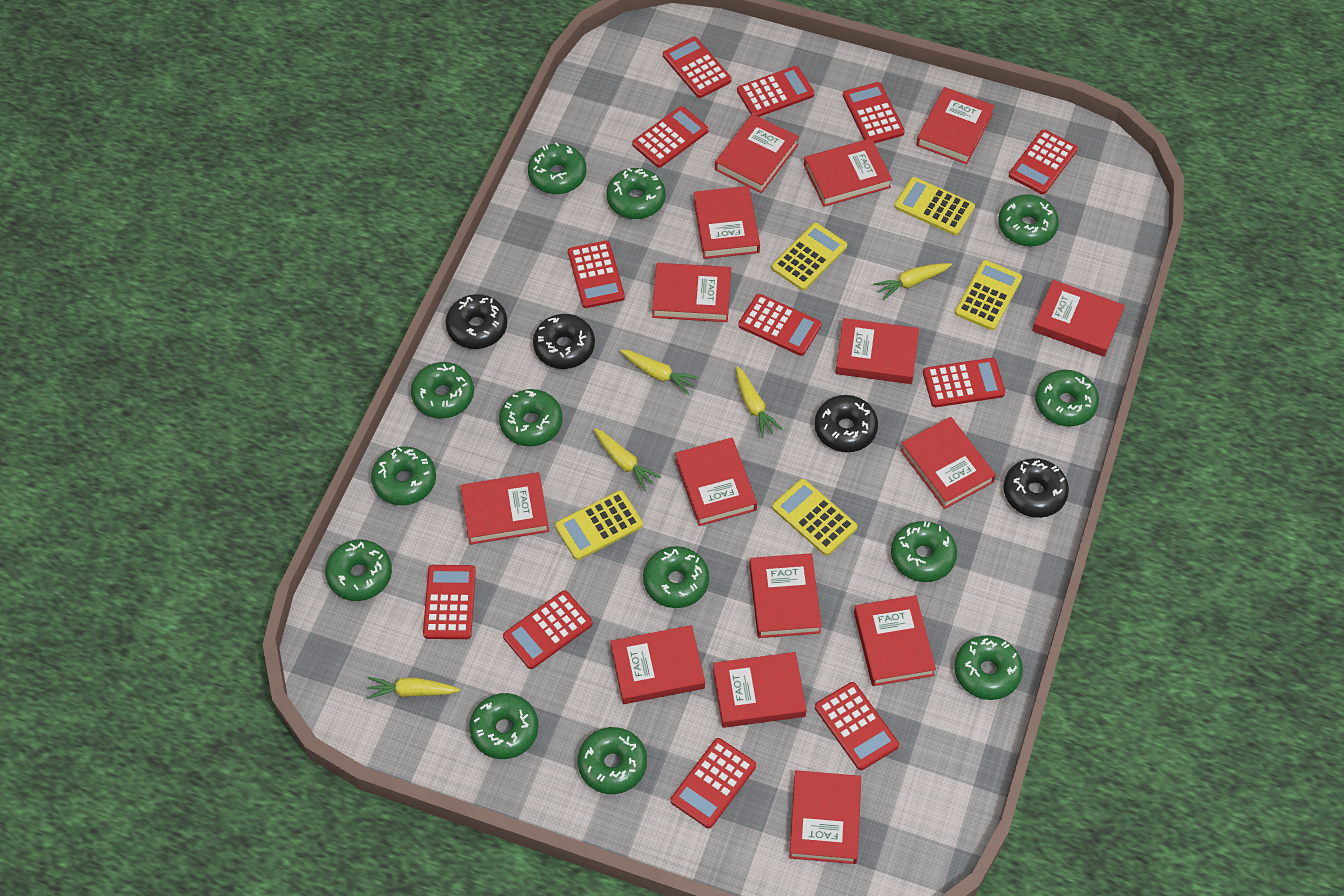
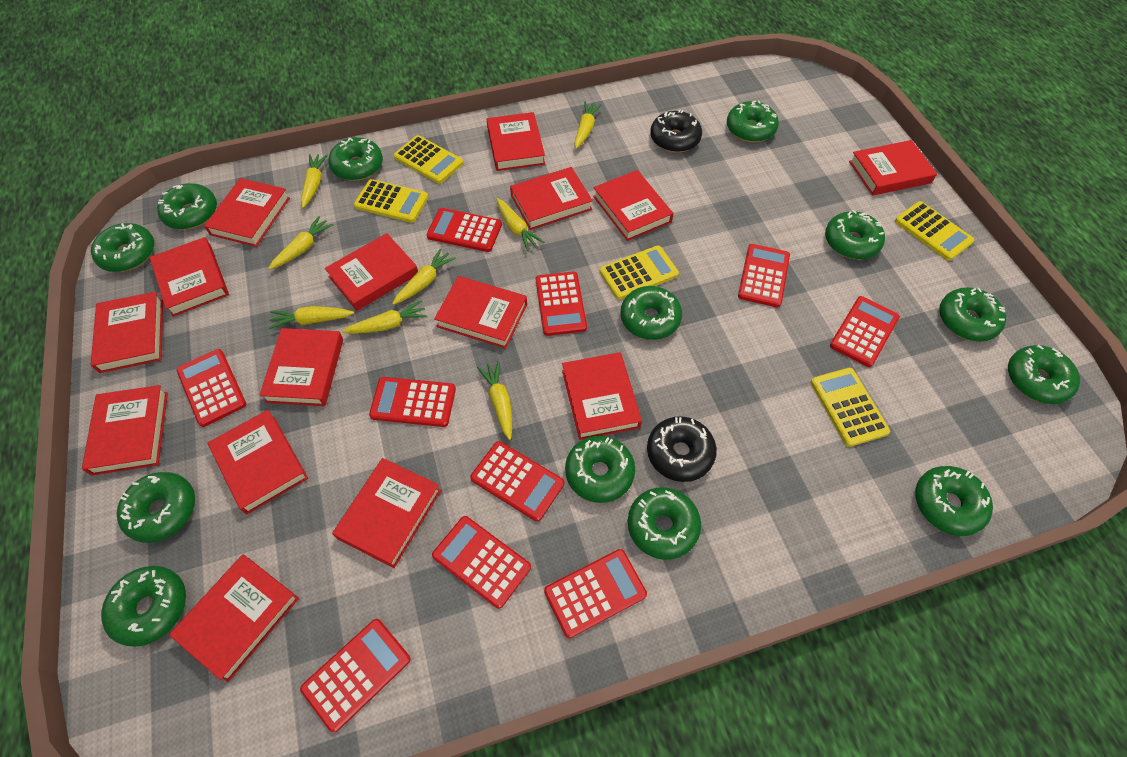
black donut: [446,294,507,349] [533,314,595,369] [814,395,878,452] [1003,458,1069,518] = 4 -> [647,416,717,482] [650,109,702,153] = 2
red calculator: [423,565,476,639] [503,590,593,669] [568,241,625,308] [632,106,709,168] [663,36,732,98] [671,738,756,828] [737,66,814,117] [738,294,822,356] [815,682,899,770] [843,82,905,143] [923,358,1005,407] [1009,129,1078,194] = 12 -> [176,349,246,427] [300,619,411,732] [369,377,456,427] [427,208,502,252] [432,516,531,609] [470,441,564,522] [536,272,587,336] [544,549,647,638] [738,244,790,307] [830,296,900,367] = 10
yellow carrot: [367,677,460,699] [594,428,661,491] [620,350,699,394] [736,366,782,438] [874,263,952,300] = 5 -> [268,216,333,270] [268,306,354,329] [301,154,328,208] [342,300,428,334] [392,248,456,305] [477,361,512,440] [496,198,544,251] [574,101,602,149] = 8

